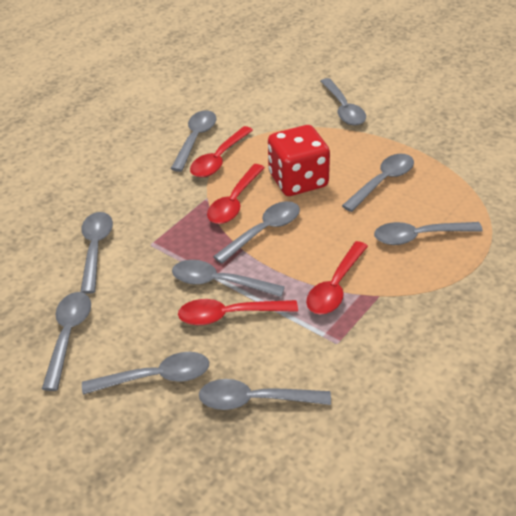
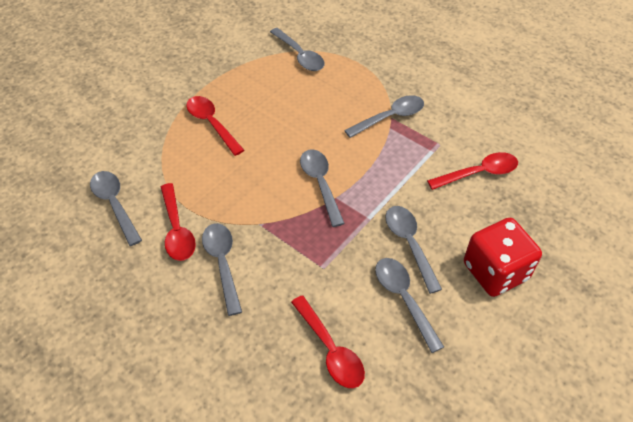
grey spoon: [42,292,91,391] [80,212,113,294] [82,352,209,395] [171,110,216,172] [172,260,285,297] [199,379,331,410] [213,201,300,264] [320,78,366,126] [342,154,414,212] [374,222,483,245] = 10 -> [90,171,142,246] [202,223,242,316] [270,28,325,71] [300,149,345,227] [344,95,424,138] [375,258,444,353] [386,206,442,294] = 7

